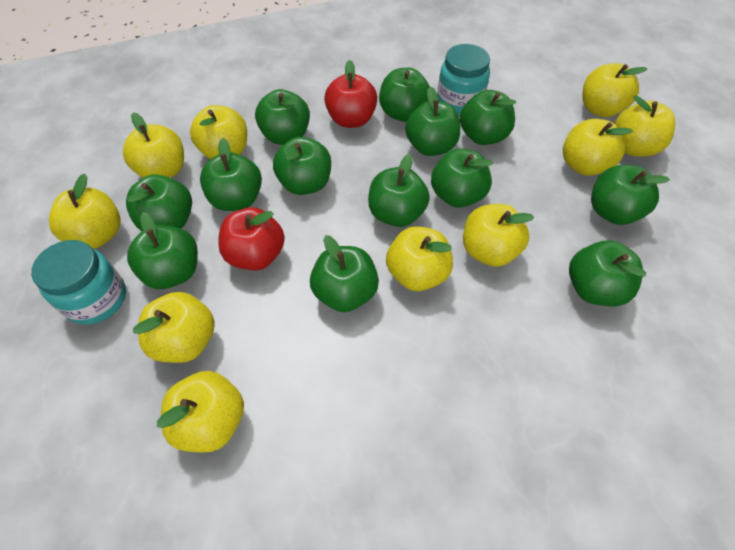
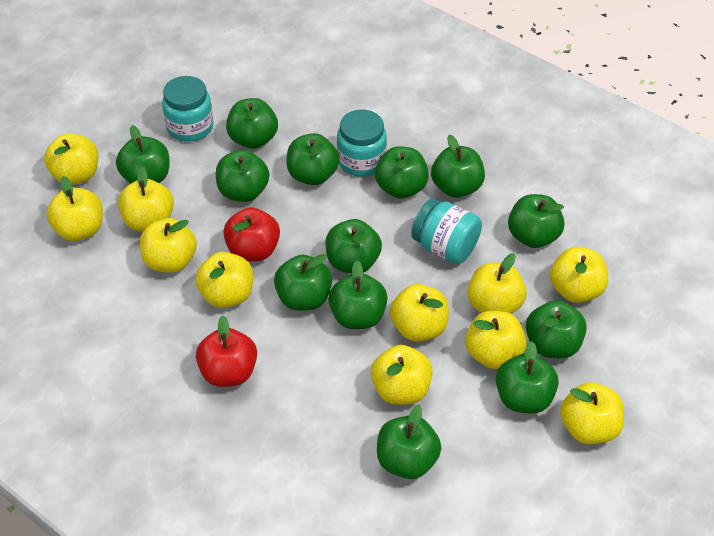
turquoise jar: [31,240,126,325] [437,44,490,114] = 2 -> [162,76,214,142] [337,109,387,177] [411,198,482,264] = 3
yellow apple: [49,174,121,249] [123,112,184,178] [133,292,215,363] [157,371,244,453] [190,105,247,159] [386,226,453,291] [463,204,534,267] [563,119,633,176] [582,63,648,117] [614,96,675,157] = 10 -> [44,133,98,185] [46,176,103,241] [118,167,174,232] [140,218,197,273] [195,252,253,308] [371,345,433,405] [390,284,449,342] [465,311,527,369] [467,253,527,314] [550,247,608,303] [560,382,624,444] = 11

